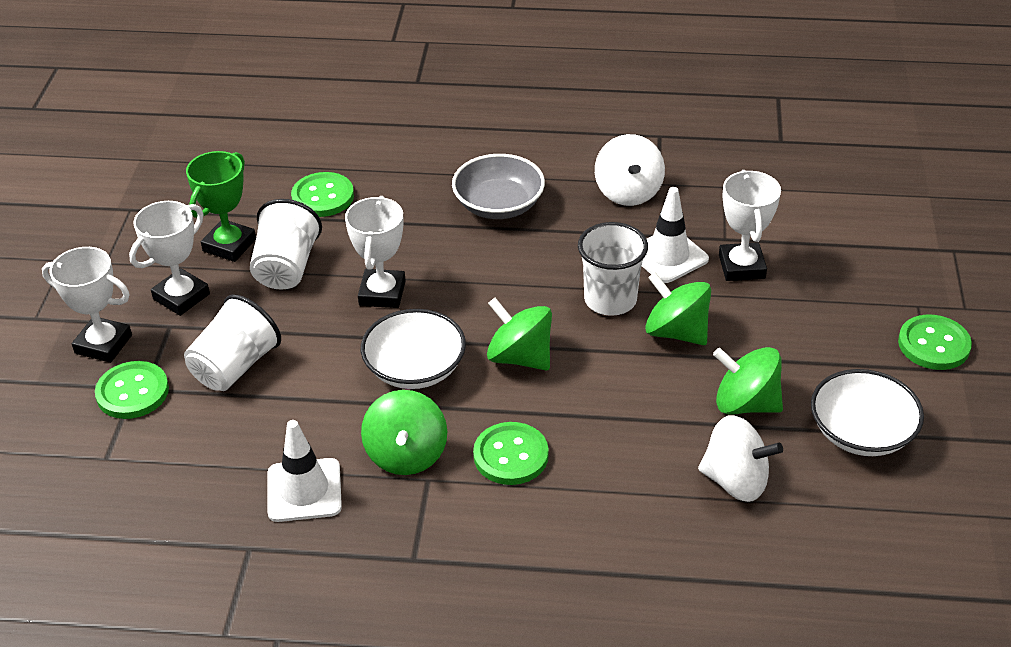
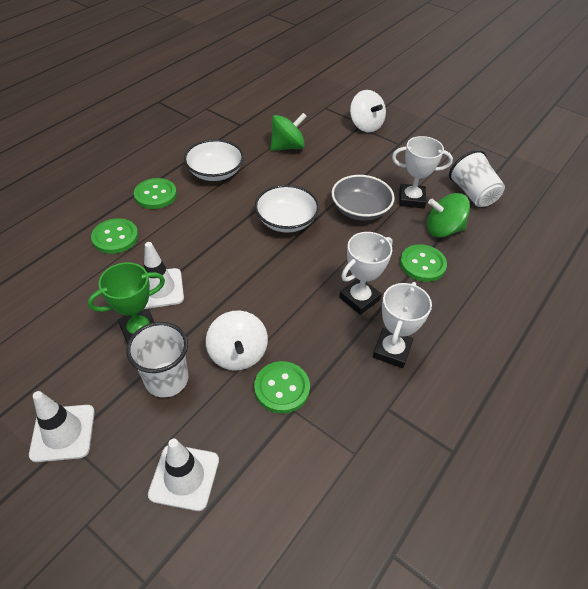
green spinning top: [361,390,447,475] [487,298,552,370] [645,272,711,345] [713,347,783,415] = 4 -> [271,113,307,151] [427,193,470,238] = 2
white cup: [184,294,281,391] [250,199,322,289] [578,222,648,316] = 3 -> [126,322,188,398] [449,150,505,207] = 2
white traffic cone: [267,420,342,522] [642,187,709,283] = 2 -> [29,391,95,462] [144,242,184,309] [148,439,219,511] = 3
white trophy: [42,247,132,363] [129,201,210,316] [345,196,406,308] [719,170,781,281] = 4 -> [339,232,393,315] [373,282,432,368] [392,136,453,208] = 3

